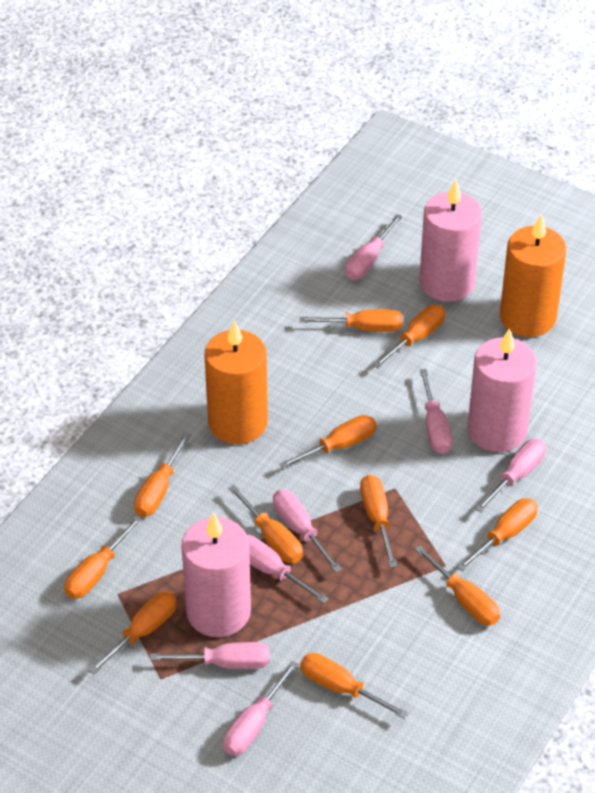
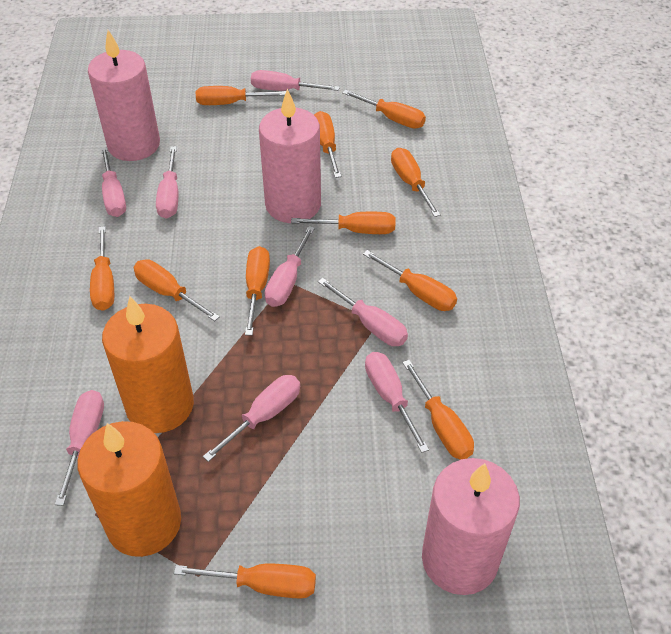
pink screwdriver: [150,642,270,669] [223,661,298,756] [247,535,329,603] [273,490,342,572] [345,214,402,280] [420,369,452,454] [475,439,546,513] = 7 -> [55,390,104,506] [101,147,126,217] [156,146,178,219] [203,375,300,462] [251,70,340,91] [265,226,315,307] [318,278,408,346] [365,352,429,453] = 8

